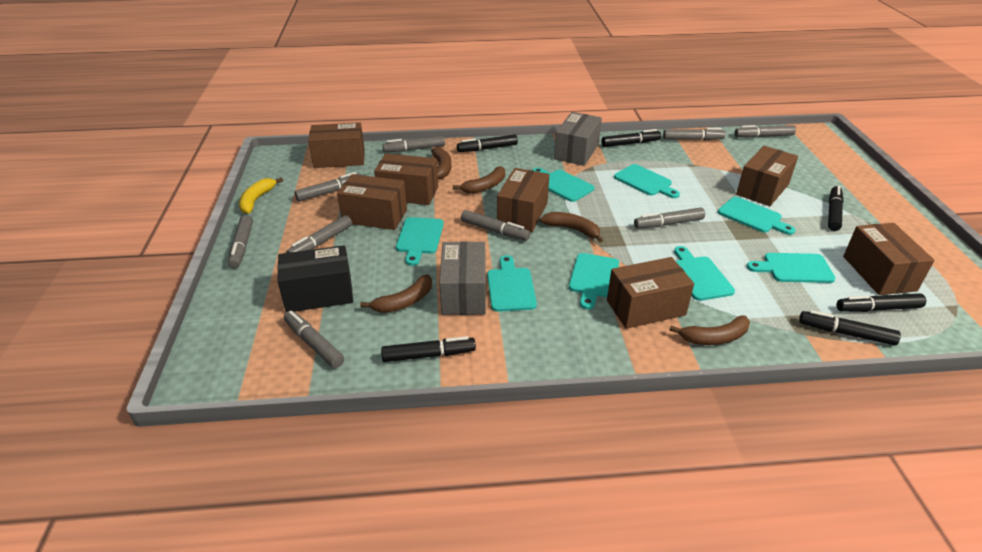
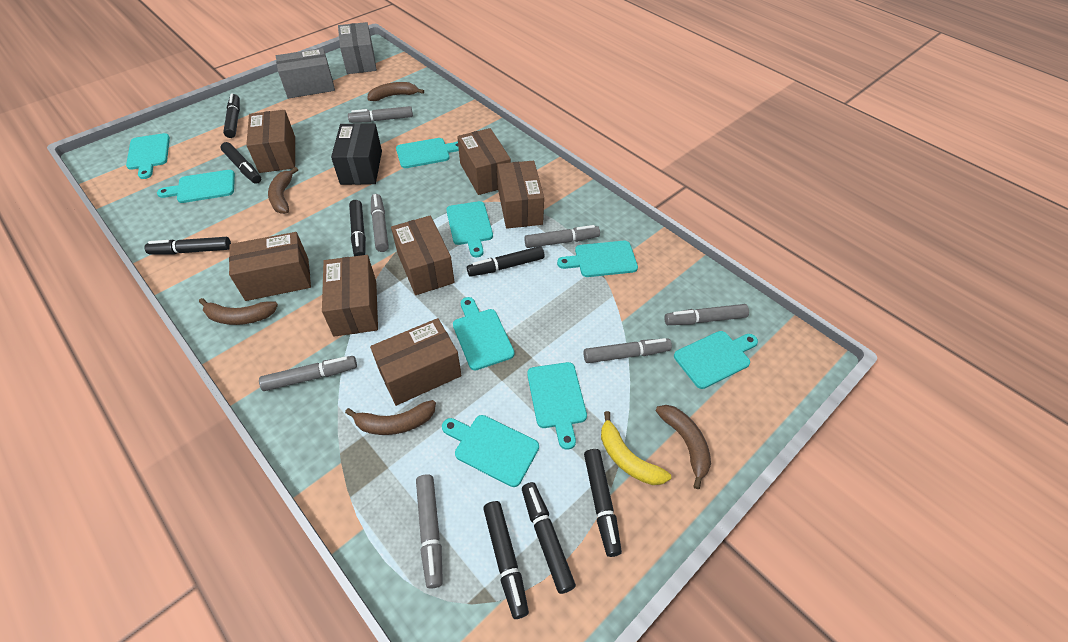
black marker: [381,336,476,362] [457,135,518,152] [602,129,661,147] [799,310,901,345] [828,186,844,231] [837,293,926,312] = 6 -> [144,237,231,254] [221,142,261,184] [223,94,240,138] [349,200,366,256] [467,246,544,277] [483,501,529,619] [522,482,576,594] [584,449,622,557] = 8
grey marker: [228,215,253,268] [284,311,344,368] [286,215,352,253] [294,172,361,202] [383,136,445,152] [461,210,530,241] [634,208,705,229] [663,128,725,140] [735,125,796,138] = 9 -> [259,356,357,391] [348,106,413,123] [371,194,389,252] [416,474,443,589] [524,225,600,248] [583,338,672,363] [664,304,749,325] = 7
turquoise cutting board: [396,217,444,266] [487,255,537,312] [532,168,594,202] [569,253,619,309] [614,164,680,198] [674,246,735,301] [718,197,795,235] [747,253,836,283] = 8 -> [126,133,170,179] [157,170,235,203] [396,138,459,168] [442,415,539,487] [446,201,493,257] [453,297,515,370] [527,362,587,450] [557,241,638,277] [674,331,758,389] = 9

